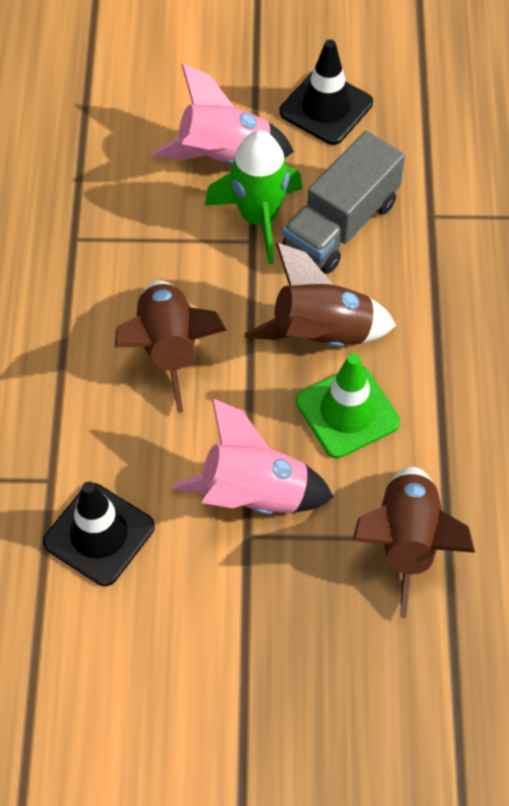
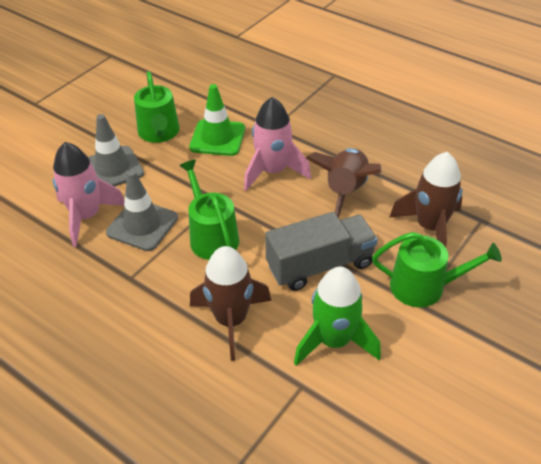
black traffic cone: [43,481,155,586] [279,39,373,145] = 2 -> none = 0
green watering can: none = 0 -> [134,71,180,143] [179,160,239,260] [372,232,502,307] = 3
grey traffic cone: none = 0 -> [88,114,144,187] [106,170,178,251] = 2

